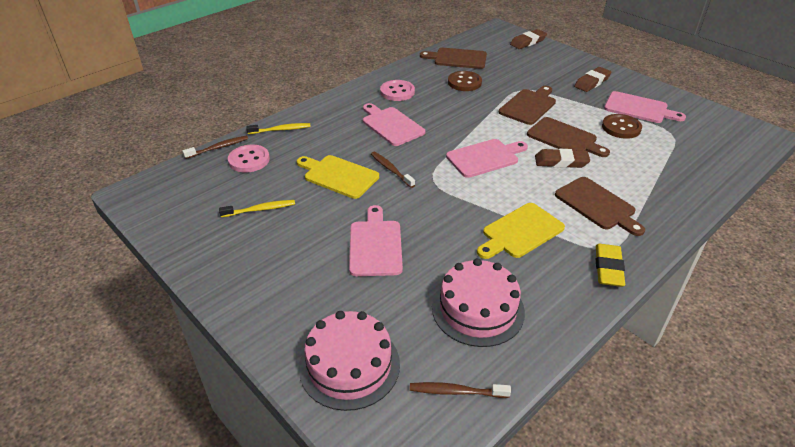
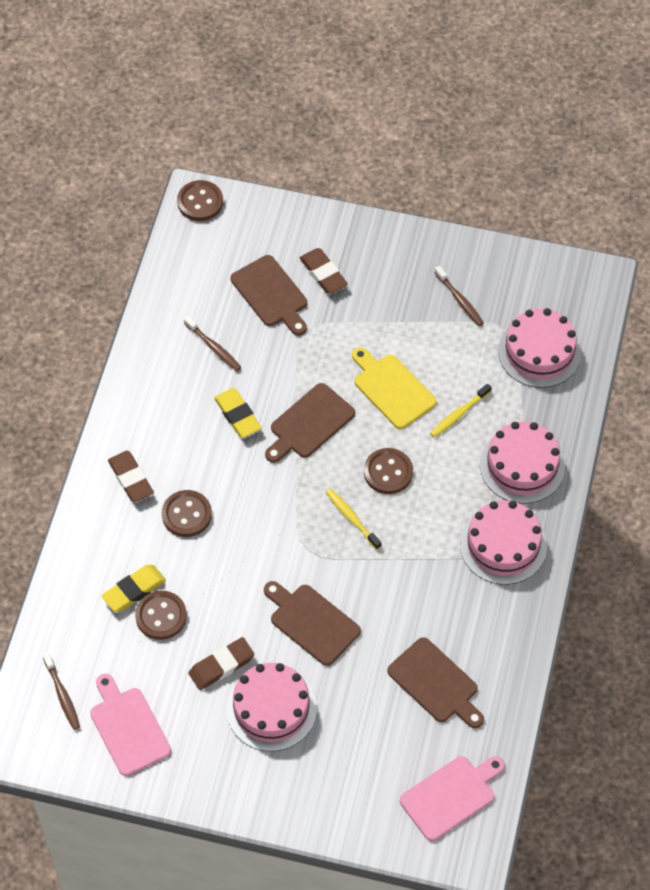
brown button: [448,71,482,91] [602,114,642,139] = 2 -> [135,591,187,640] [162,490,212,537] [177,180,223,221] [364,448,413,494] = 4
pink button: [228,145,270,172] [380,80,415,101] = 2 -> none = 0
pink cake: [299,311,400,411] [432,258,525,347] = 2 -> [226,663,317,751] [460,500,547,585] [480,421,565,504] [498,308,581,388] = 4
pink cutting board: [349,205,403,276] [363,103,425,146] [446,139,528,178] [604,91,686,123] = 4 -> [90,674,171,776] [400,756,505,841] = 2
yellow cutting board: [297,155,379,199] [477,203,565,259] = 2 -> [352,347,437,429] = 1
yellow eraser: [596,244,625,287] = 1 -> [102,565,166,612] [214,388,262,438] = 2

